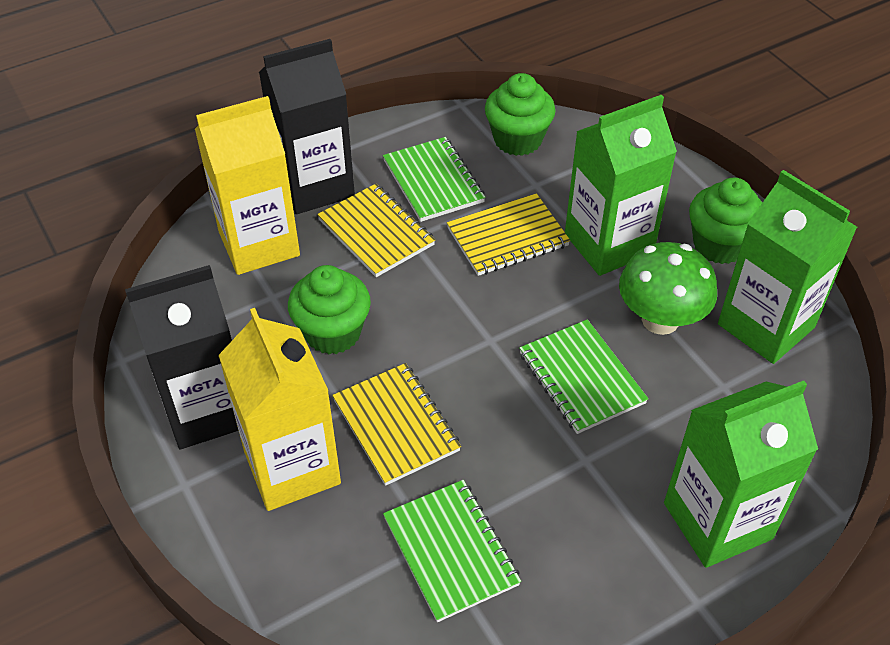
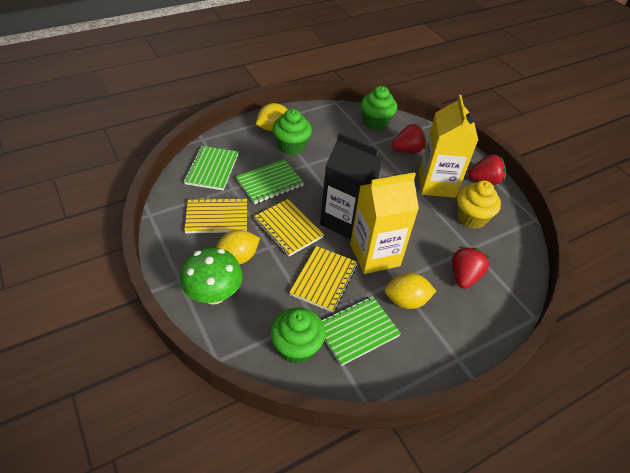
black carton: [125,265,238,449] [259,39,355,214] = 2 -> [320,133,383,239] = 1
green carton: [565,95,677,276] [664,381,818,568] [718,170,857,364] = 3 -> none = 0
red strawberry: none = 0 -> [392,124,426,153] [452,247,490,289] [468,154,506,185] = 3
yellow cupcake: none = 0 -> [457,180,501,229] = 1
yellow lemon: none = 0 -> [216,230,260,265] [256,103,288,131] [385,273,436,309] = 3

